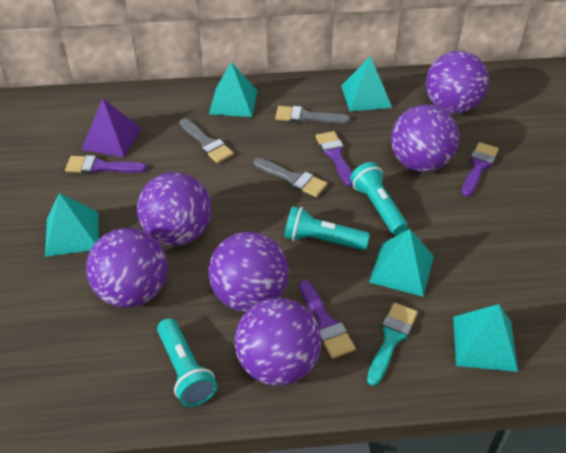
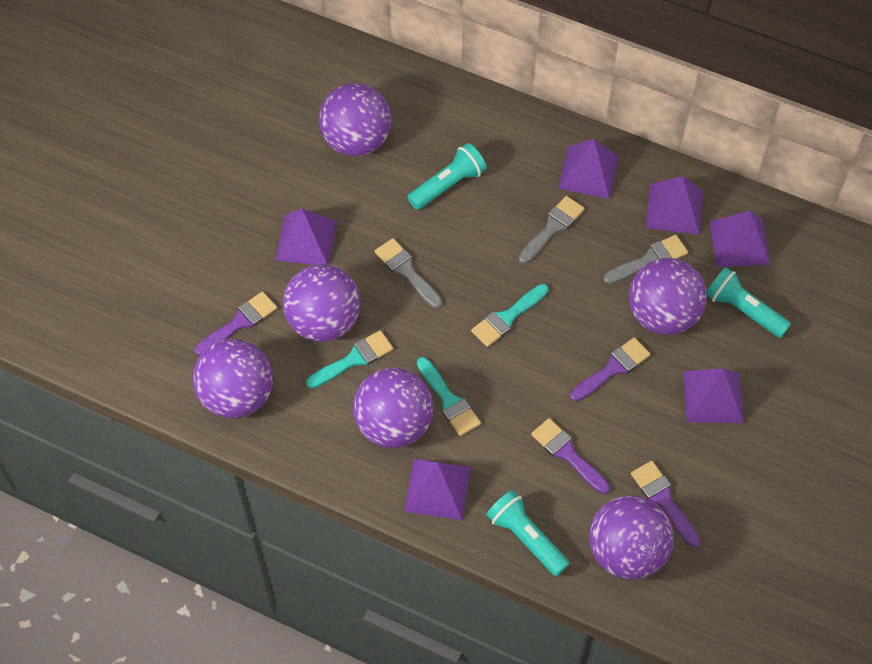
purple pyramid: [81,98,142,157] = 1 -> [275,208,337,265] [404,459,471,520] [558,139,619,199] [646,176,703,234] [684,368,744,423] [710,211,770,267] = 6
turquoise brush: [367,303,418,386] = 1 -> [306,330,393,389] [417,357,481,436] [471,284,549,347] = 3
turquoise pyramid: [45,193,99,257] [209,62,258,117] [341,56,392,111] [369,229,434,297] [453,304,518,372] = 5 -> none = 0

